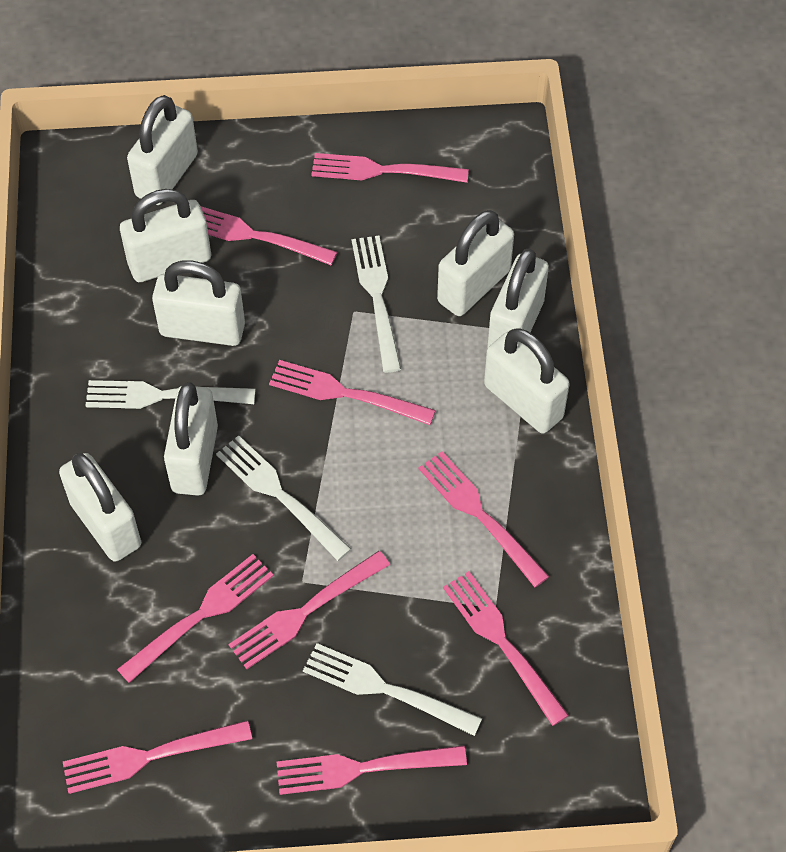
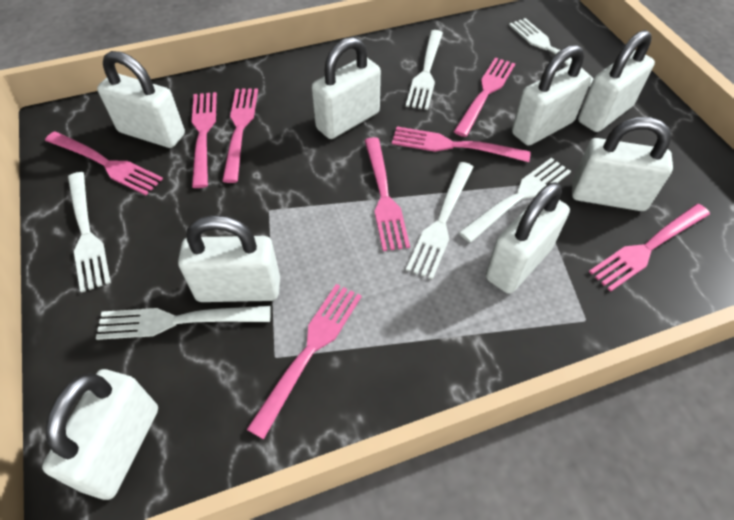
pink fork: [63,720,252,794] [117,554,274,683] [201,206,337,265] [228,551,390,669] [269,360,436,425] [277,745,467,795] [312,153,469,183] [418,451,550,587] [443,571,569,726] = 9 -> [45,131,163,195] [192,92,217,188] [222,89,258,183] [246,284,362,439] [364,137,410,251] [392,126,531,162] [454,57,515,137] [589,204,710,292] = 8
white fork: [85,380,255,409] [216,435,351,561] [303,643,482,736] [352,236,401,373] = 4 -> [68,172,111,292] [96,306,271,340] [406,30,443,110] [406,162,473,279] [459,158,571,243] [509,18,593,87] = 6

